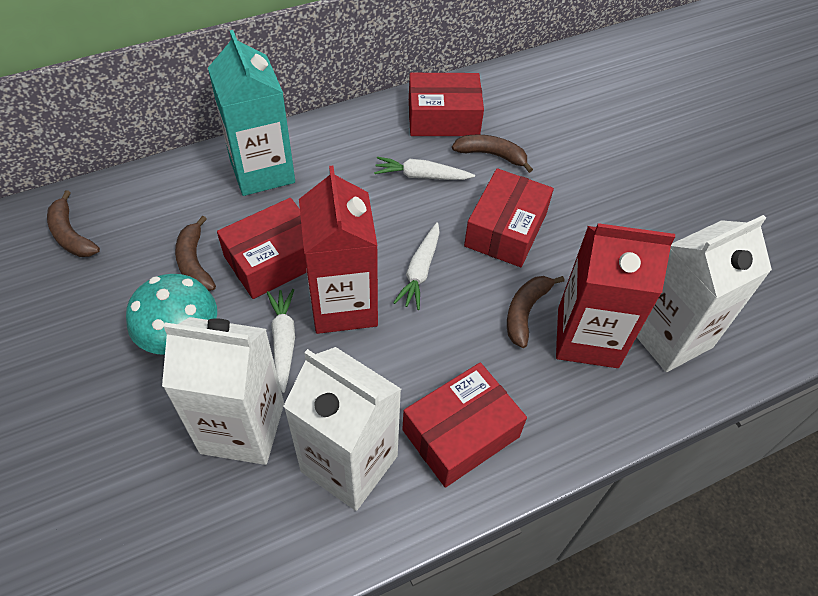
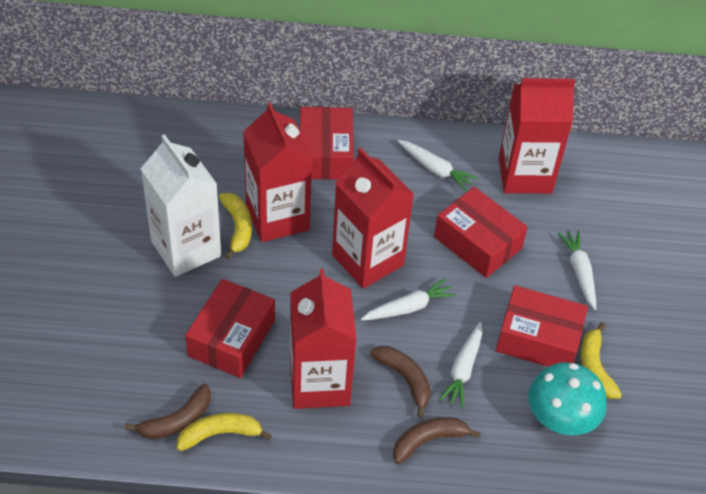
brown banana: [47,190,100,257] [175,215,216,291] [452,134,533,173] [507,276,564,348] = 4 -> [125,384,211,439] [370,346,431,418] [393,417,481,464] = 3
red carton: [299,166,378,334] [556,223,675,368] = 2 -> [243,102,312,242] [290,269,357,409] [332,148,414,289] [499,78,575,194] = 4
turquoise carton: [208,30,295,196] = 1 -> none = 0
white carrot: [267,289,295,393] [374,157,475,180] [393,222,440,310] = 3 -> [361,278,456,320] [398,140,478,191] [439,322,483,409] [558,230,596,310] = 4
white carton: [162,317,284,465] [283,347,401,511] [637,215,772,372] = 3 -> [141,134,221,277] = 1
yellow banana: none = 0 -> [177,413,272,451] [219,193,252,259] [581,322,622,399] = 3

